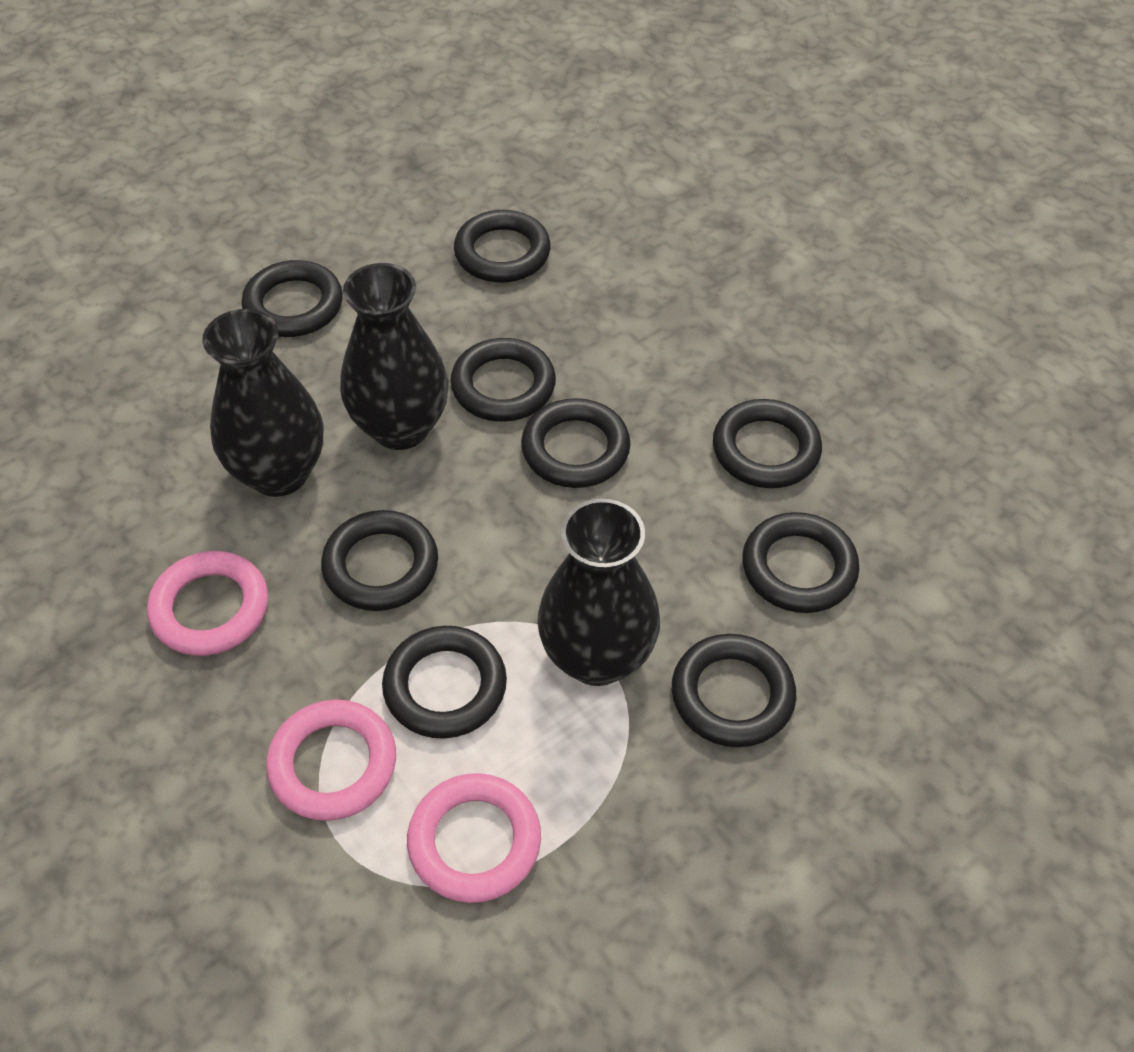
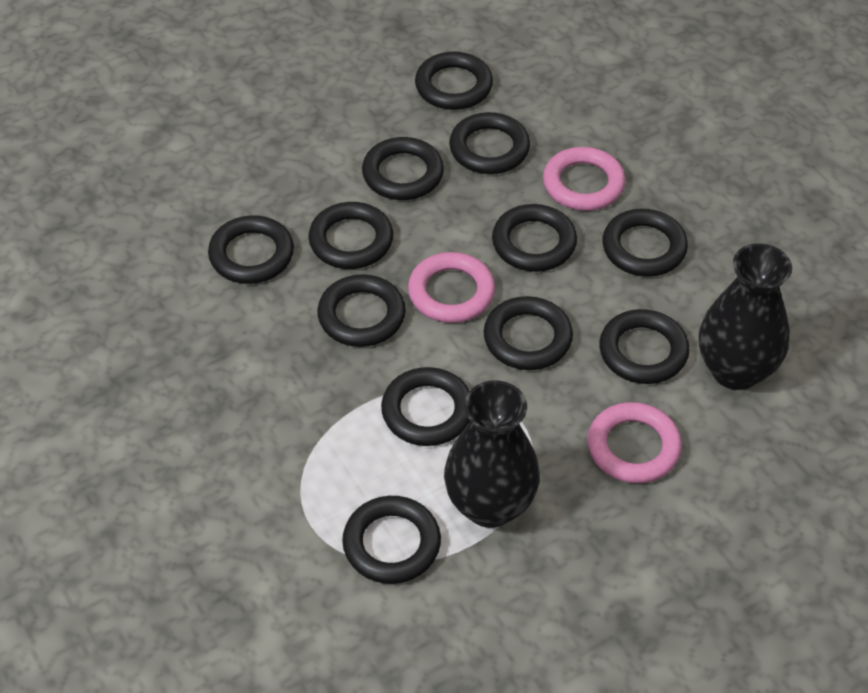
black ring: [242,260,343,337] [321,510,438,611] [382,626,507,739] [450,338,556,422] [454,210,551,282] [521,398,631,488] [672,634,796,747] [713,399,822,488] [742,512,860,613] = 9 -> [208,215,294,284] [308,202,393,269] [317,274,406,347] [342,496,441,584] [362,137,444,200] [381,367,470,446] [415,51,493,110] [449,112,530,174] [484,296,573,370] [492,204,577,272] [599,309,690,384] [603,209,688,277] = 12
black vase: [202,309,323,497] [340,263,449,450] [537,499,660,686] = 3 -> [444,380,540,528] [699,243,792,390] = 2

